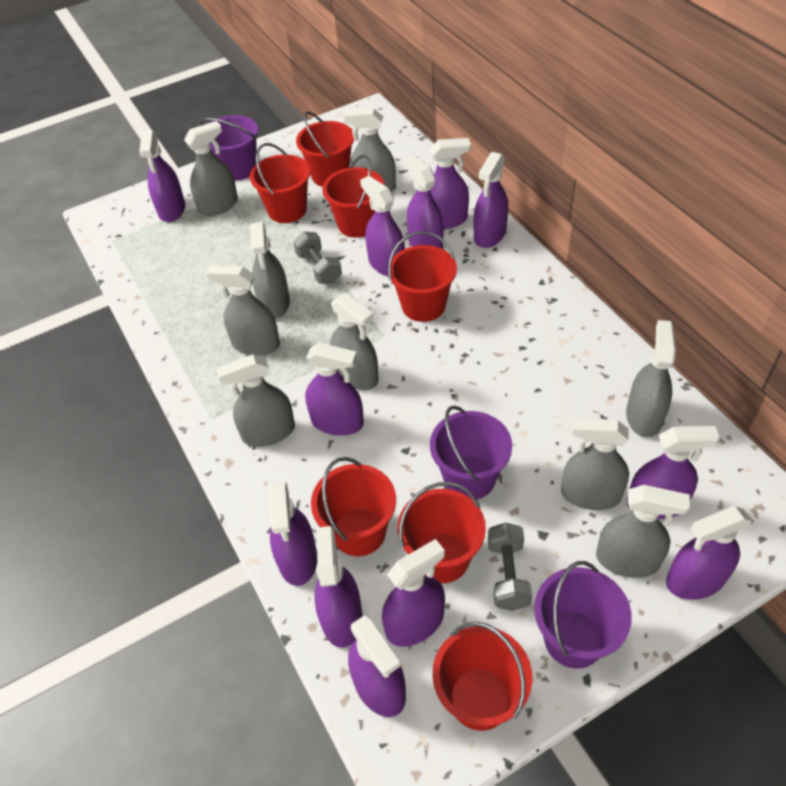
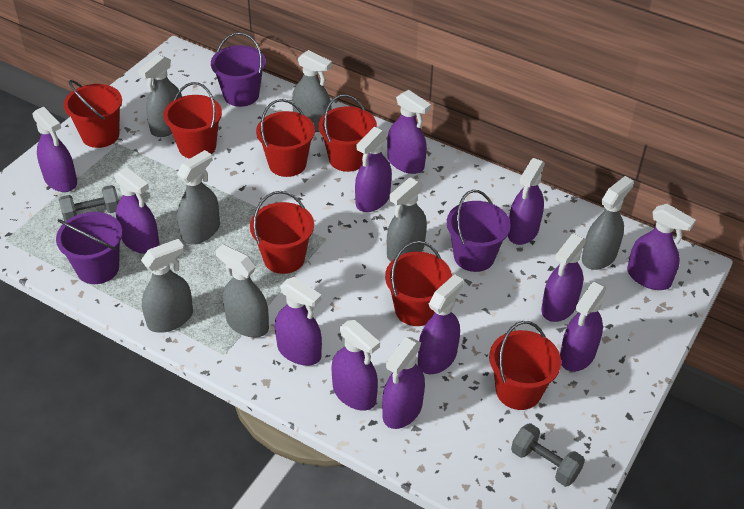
grey spray bottle: [184,121,238,216] [207,266,280,356] [216,354,295,447] [250,222,290,319] [330,293,379,390] [344,109,396,192] [561,418,629,510] [596,485,690,578] [626,320,676,437] = 9 -> [138,54,182,137] [141,239,193,333] [177,150,220,244] [215,244,269,338] [292,50,332,132] [387,177,427,261] [582,176,634,270] = 7

